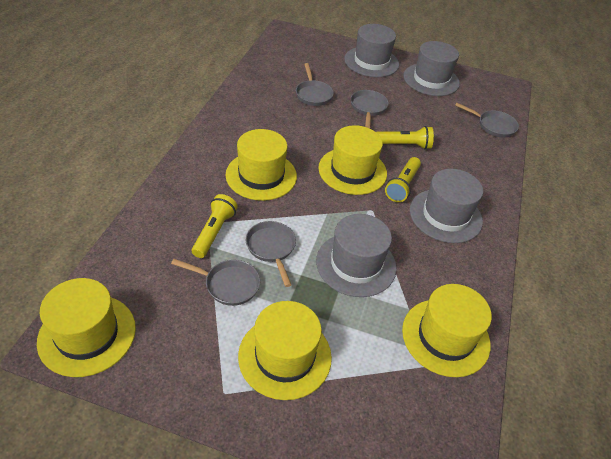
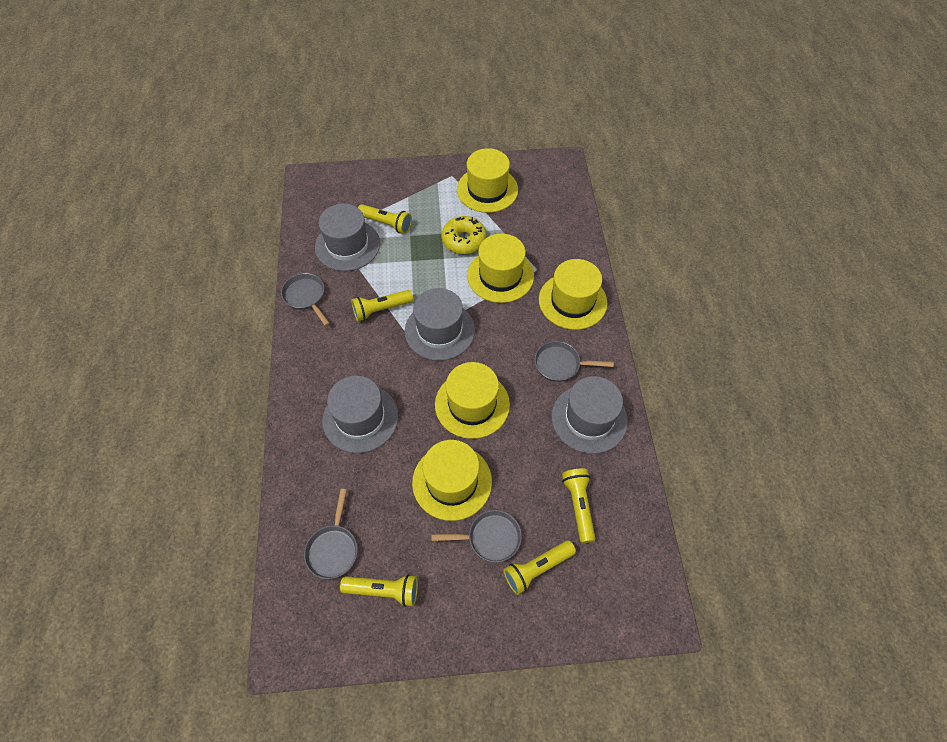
grey pan: [171,259,260,306] [246,221,296,287] [296,63,334,106] [351,90,389,128] [455,103,519,138] = 5 -> [281,273,330,326] [304,489,358,579] [431,510,522,562] [535,341,614,382] = 4
yellow donut: none = 0 -> [442,216,486,254] = 1
yellow flashlight: [192,194,238,258] [376,126,434,149] [385,157,421,202] = 3 -> [340,574,418,607] [351,290,413,321] [358,204,412,234] [503,540,576,595] [562,468,595,543] = 5

